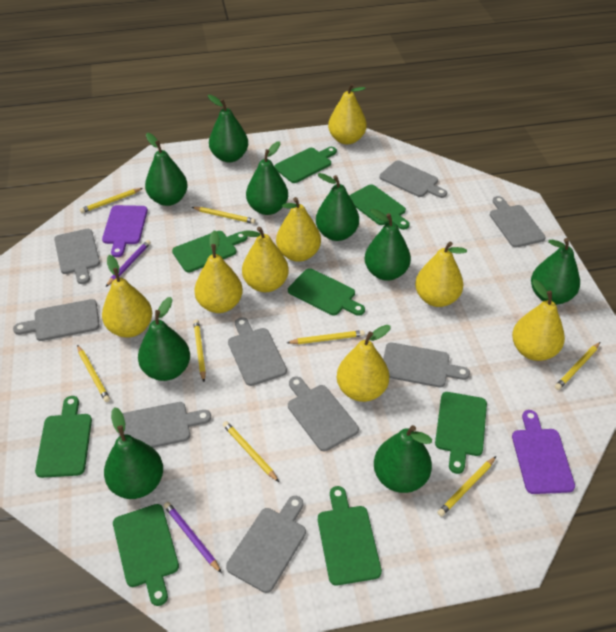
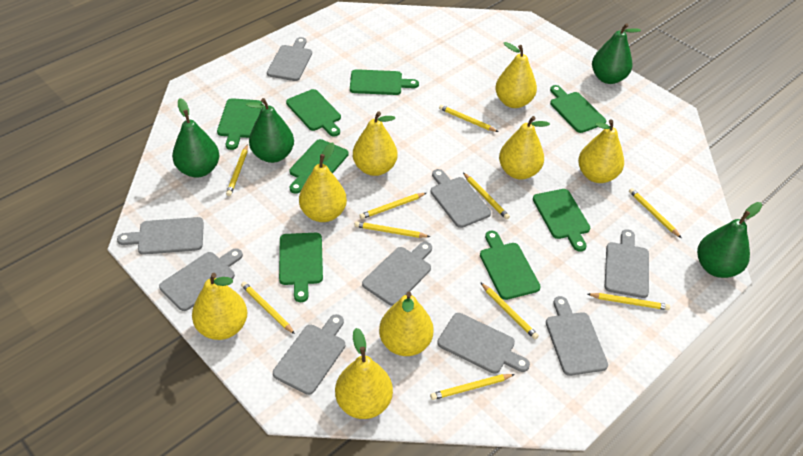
green pear: [104,407,163,499] [138,297,190,381] [145,133,188,206] [208,95,248,162] [246,141,288,215] [316,173,359,241] [365,209,411,281] [374,425,432,493] [531,238,580,305] = 9 -> [172,98,219,178] [246,98,294,163] [592,23,641,84] [697,202,762,278] = 4
purple cutting board: [102,205,148,257] [512,410,575,494] = 2 -> none = 0
purple pencil: [106,240,151,287] [164,502,222,573] = 2 -> none = 0
yellow pencil: [77,345,110,402] [80,188,143,213] [192,207,255,224] [193,320,206,382] [223,421,279,482] [287,330,365,344] [437,456,496,517] [555,342,600,390] = 8 -> [226,144,248,196] [241,282,295,334] [355,221,430,238] [359,193,426,219] [430,374,515,400] [439,105,498,132] [463,173,510,220] [480,282,539,340] [587,293,670,310] [629,188,681,238] = 10

